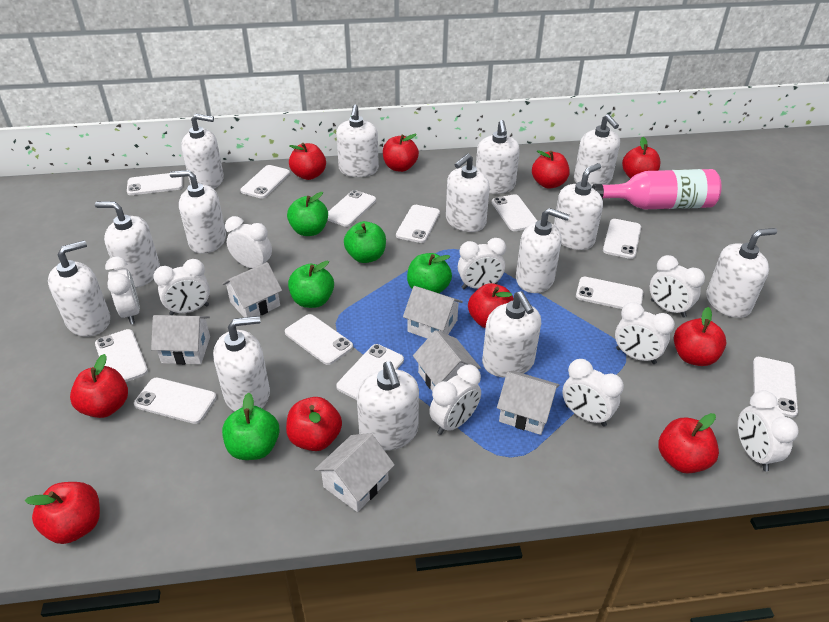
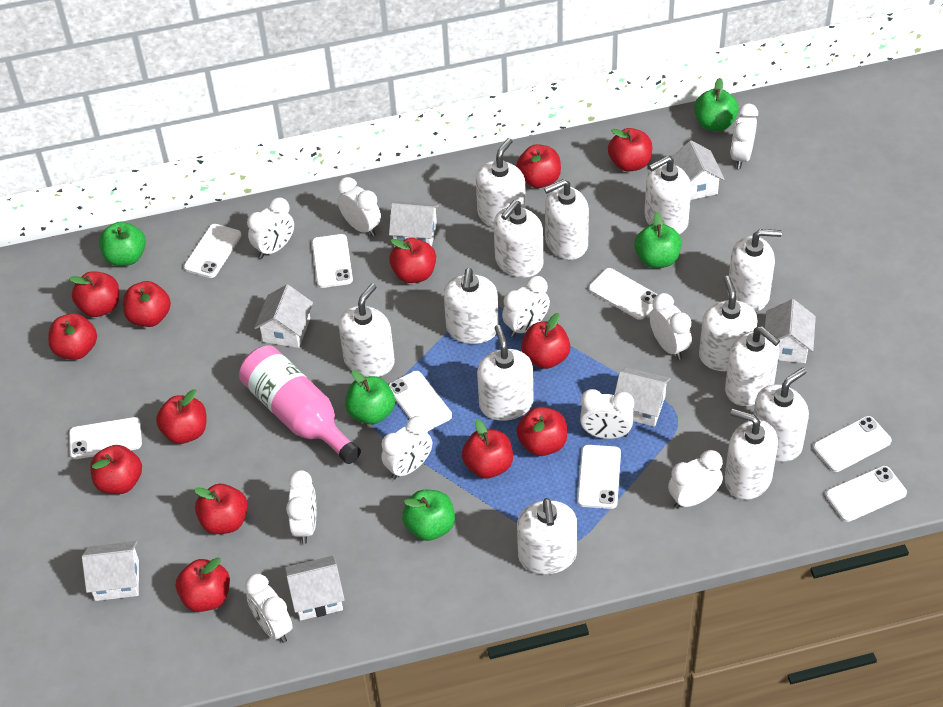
red apple: [25,482,100,544] [70,354,128,418] [286,397,342,451] [289,143,326,180] [383,134,419,172] [468,283,514,329] [532,150,570,189] [622,137,661,179] [659,413,719,474] [674,307,727,366] = 10 -> [48,313,97,360] [69,271,119,317] [90,445,142,494] [123,281,171,327] [156,390,206,444] [176,557,230,612] [194,484,248,534] [389,238,436,283] [462,419,513,478] [516,144,561,188] [516,407,567,456] [521,313,570,369] [608,128,652,172] = 13
white clock: [105,257,140,324] [153,259,210,315] [225,216,272,268] [429,365,481,435] [458,238,506,289] [562,359,624,427] [615,302,675,364] [650,255,705,318] [738,390,799,471] = 9 -> [245,574,293,643] [247,197,294,258] [286,470,316,544] [337,177,381,237] [381,416,432,479] [502,276,550,337] [580,389,634,439] [650,293,692,360] [668,450,723,509] [731,103,758,169] = 10
white house: [151,315,210,365] [222,262,282,317] [315,433,395,512] [403,286,463,339] [413,330,481,391] [497,371,559,435] = 6 -> [82,541,139,601] [254,285,313,348] [285,556,345,621] [389,201,439,247] [614,367,671,427] [671,140,725,200] [765,299,816,363] = 7
white phone: [95,329,148,382] [127,173,183,195] [134,377,216,424] [240,165,290,198] [285,314,353,365] [328,190,376,227] [336,344,404,400] [396,205,440,243] [492,194,537,231] [576,277,643,309] [603,219,641,259] [753,357,798,418] = 12 -> [69,417,142,459] [184,224,242,278] [312,234,353,288] [389,371,452,431] [577,445,621,509] [589,268,658,320] [813,416,892,472] [826,466,907,522] = 8
white soap dispenser: [48,240,110,337] [95,201,160,288] [170,170,226,254] [181,114,224,189] [213,316,270,411] [336,105,379,177] [357,362,419,451] [446,154,490,232] [476,120,520,194] [482,291,541,378] [516,208,570,293] [554,163,603,250] [574,114,620,188] [706,228,777,318] = 14 -> [338,283,395,377] [444,268,499,344] [476,138,526,228] [477,325,534,421] [494,200,543,278] [517,498,577,574] [544,179,589,260] [644,156,691,234] [699,276,758,371] [725,326,780,406] [725,409,778,500] [727,229,782,312] [753,368,809,462] = 13

